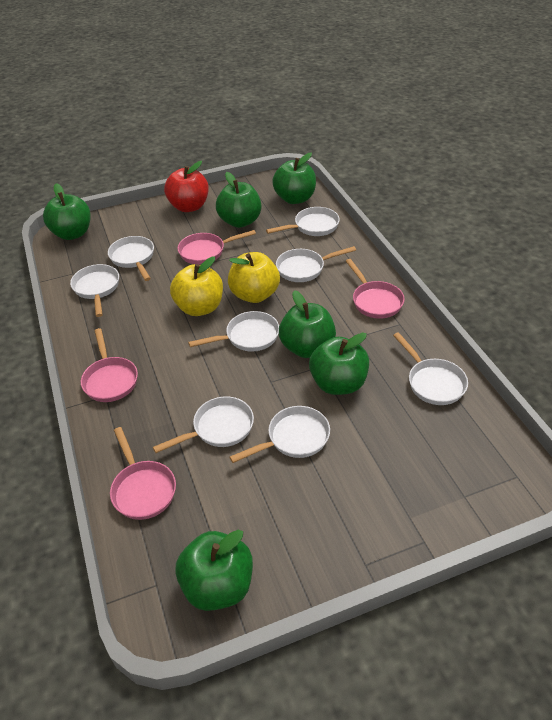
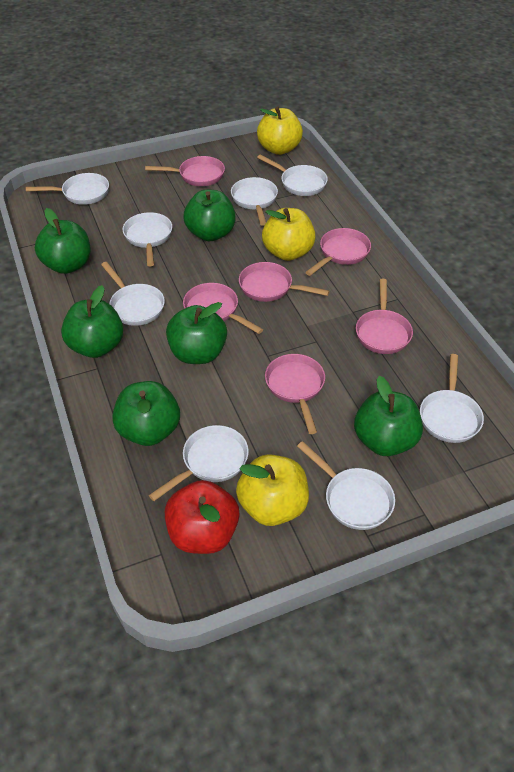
pink pan: [81,328,138,402] [110,427,176,520] [178,230,256,265] [346,259,405,319] = 4 -> [145,156,225,186] [183,283,263,334] [239,262,329,302] [265,354,325,434] [306,228,371,276] [356,279,413,354] = 6
yellow apple: [170,257,223,316] [228,252,280,303] = 2 -> [236,454,309,526] [257,106,303,155] [262,208,316,261] = 3

